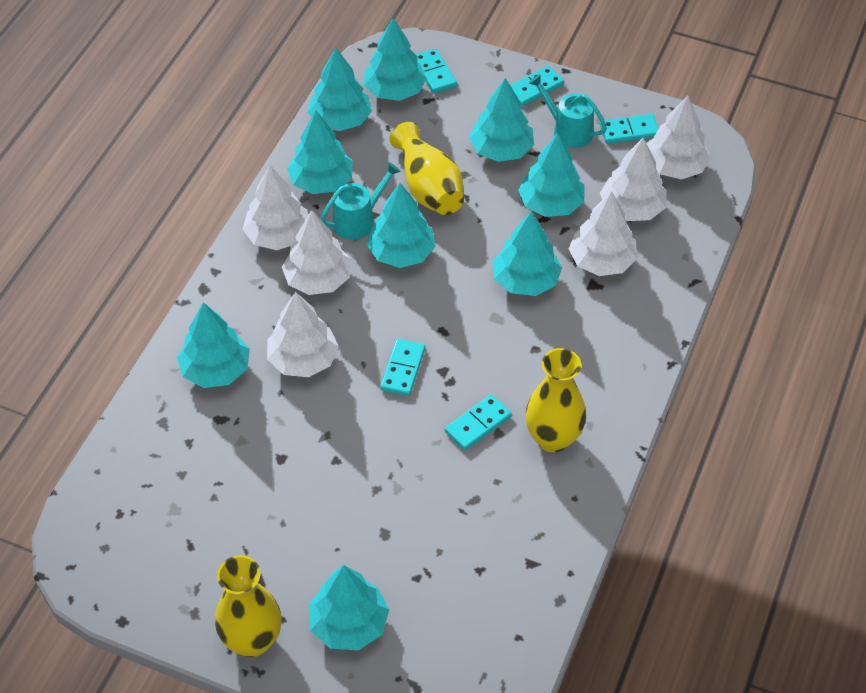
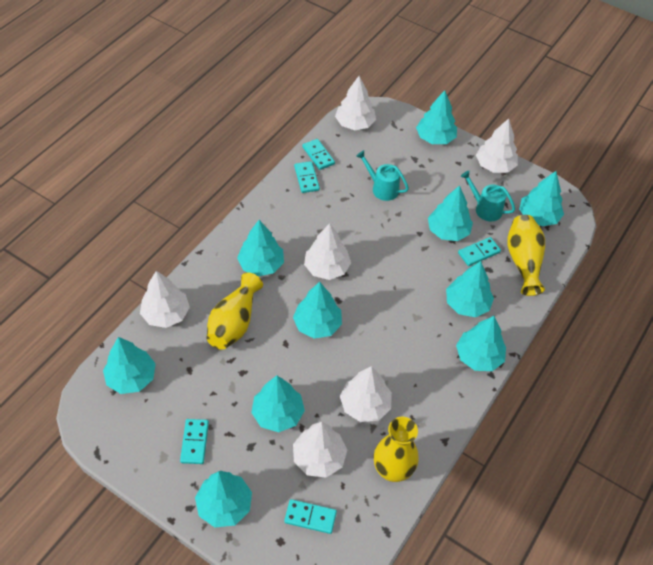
turquoise tree: [177,302,250,388] [287,110,353,194] [307,48,372,131] [309,565,389,650] [364,18,427,101] [367,183,436,268] [469,78,534,162] [493,211,562,296] [518,133,585,217] = 9 -> [103,337,156,394] [195,471,252,527] [237,220,284,276] [251,376,305,432] [293,282,342,339] [416,90,457,144] [428,185,473,241] [446,261,494,317] [456,316,506,371] [519,171,564,226] = 10

